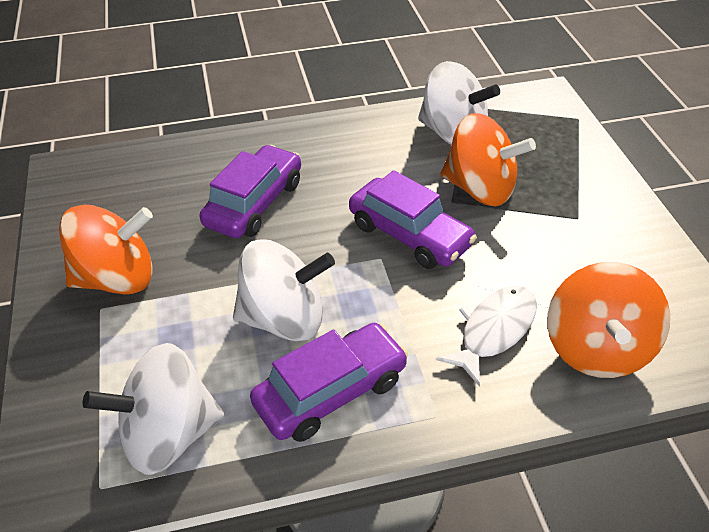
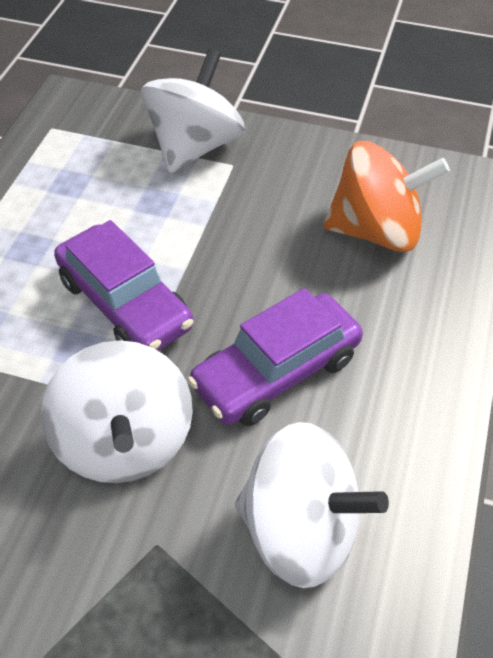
orange spinning top: [59,204,153,295] [440,113,536,206] [547,262,670,378] = 3 -> [323,141,450,252] = 1
purple car: [200,145,301,238] [250,323,408,442] [349,170,477,269] = 3 -> [54,220,194,351] [188,288,363,426] = 2
white fish: [436,286,537,387] = 1 -> none = 0

